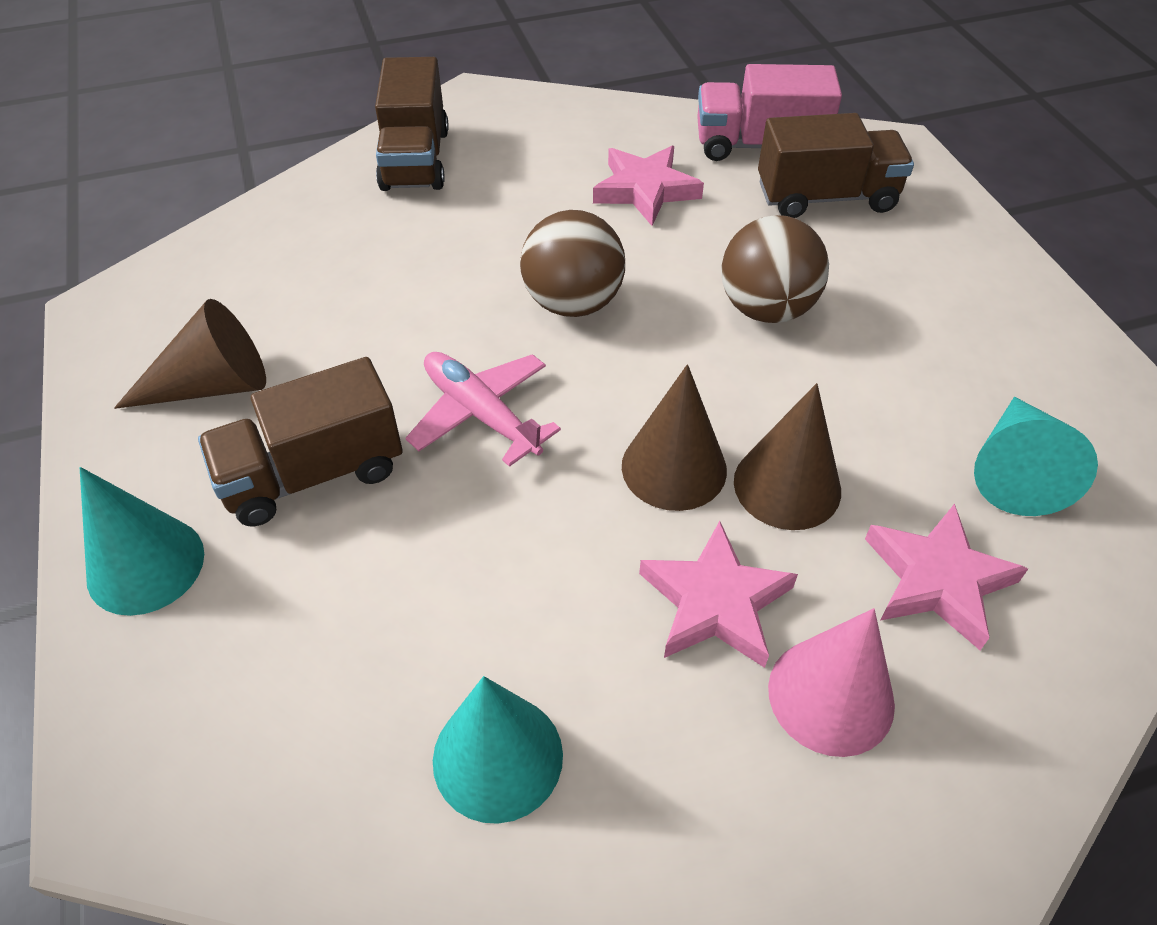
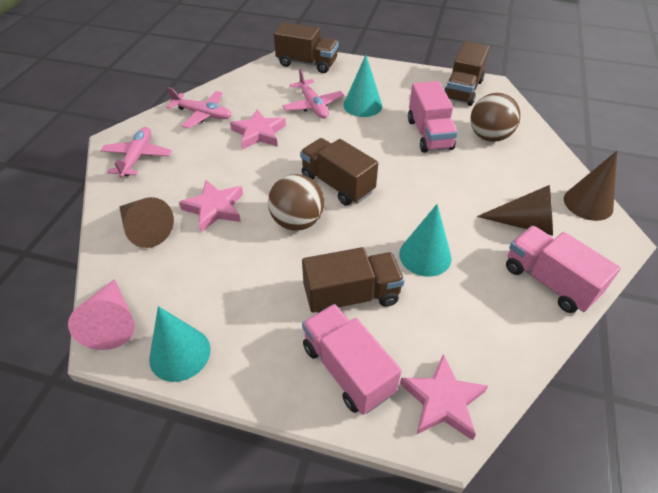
brown truck: [198,357,403,526] [375,57,449,191] [758,113,914,218] = 3 -> [274,22,339,73] [300,138,378,206] [302,247,405,313] [444,41,490,106] = 4
pink plane: [406,352,561,467] = 1 -> [100,127,172,178] [166,87,231,128] [282,69,344,119] = 3
pink truck: [697,64,842,161] = 1 -> [302,304,402,415] [408,81,458,153] [506,226,621,313] = 3

